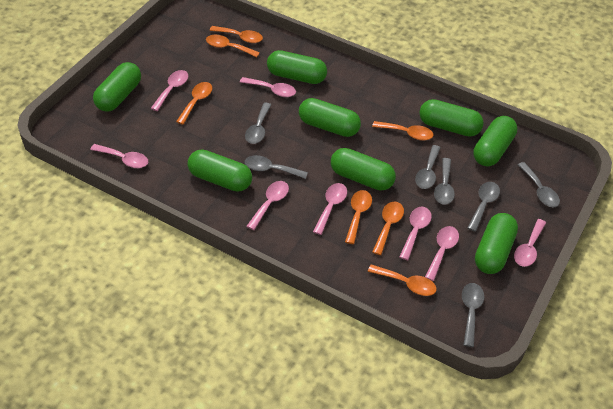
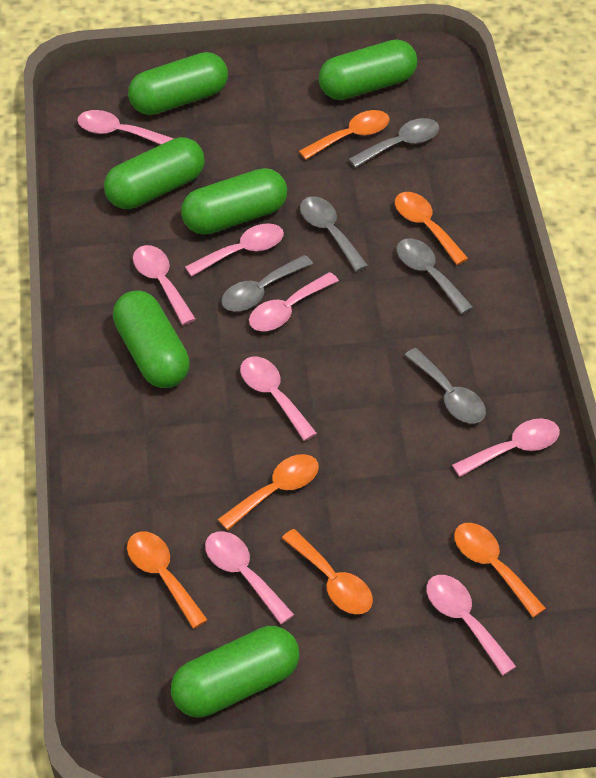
green capsule: [93,62,141,112] [188,149,252,192] [267,50,327,84] [299,98,361,137] [331,148,396,190] [419,99,484,137] [473,116,517,166] [475,213,518,274] = 8 -> [104,137,205,209] [113,291,190,388] [128,52,228,115] [171,626,299,718] [181,168,287,234] [319,39,417,100] = 6
grey spoon: [245,103,271,144] [245,155,308,179] [415,145,441,189] [434,158,455,205] [462,283,484,347] [467,182,500,232] [518,162,560,207] = 7 -> [221,255,313,311] [300,196,368,272] [348,118,439,168] [397,238,473,314] [404,348,486,423] = 5
orange spoon: [176,82,212,124] [206,35,260,57] [210,26,263,43] [345,190,372,244] [368,264,437,296] [372,121,433,140] [372,201,404,255] = 7 -> [127,531,208,629] [217,454,319,530] [282,529,373,614] [299,110,389,160] [395,192,469,265] [454,523,546,618] = 6

